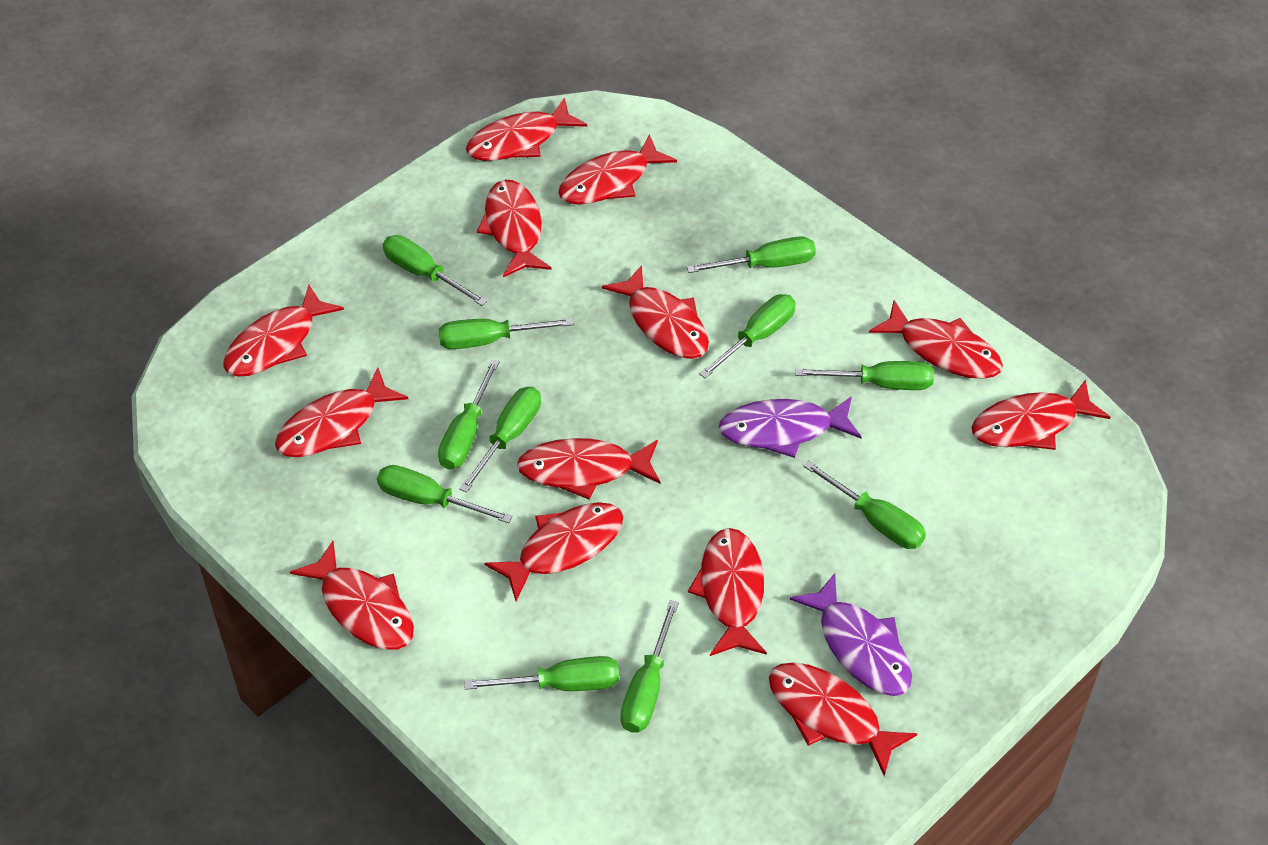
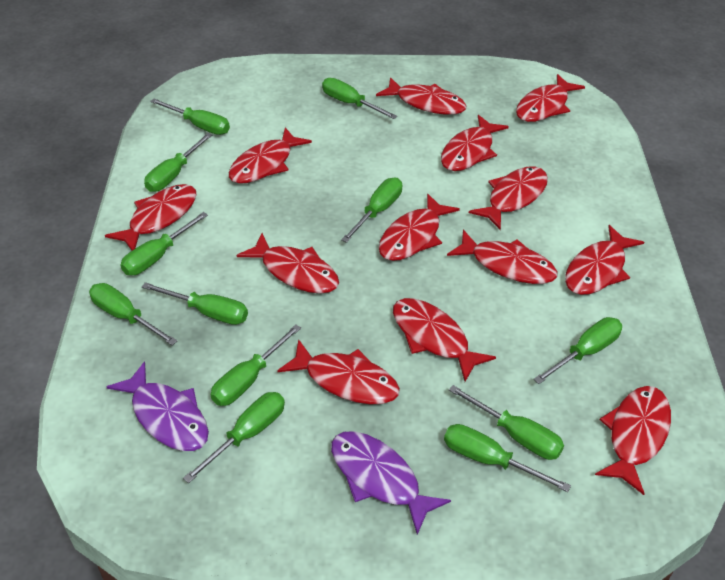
green screwdriver: [377,465,512,523] [383,235,487,306] [438,359,500,469] [439,318,574,349] [459,387,541,493] [464,656,619,691] [620,600,679,733] [687,236,816,273] [699,294,796,378] [796,361,934,390] [804,461,926,549] = 11 -> [89,283,177,345] [120,212,208,275] [142,282,248,325] [144,133,212,192] [150,99,230,135] [183,392,285,483] [211,324,301,406] [322,78,397,119] [341,178,402,243] [444,424,571,492] [449,385,564,460] [533,317,622,384] = 12

